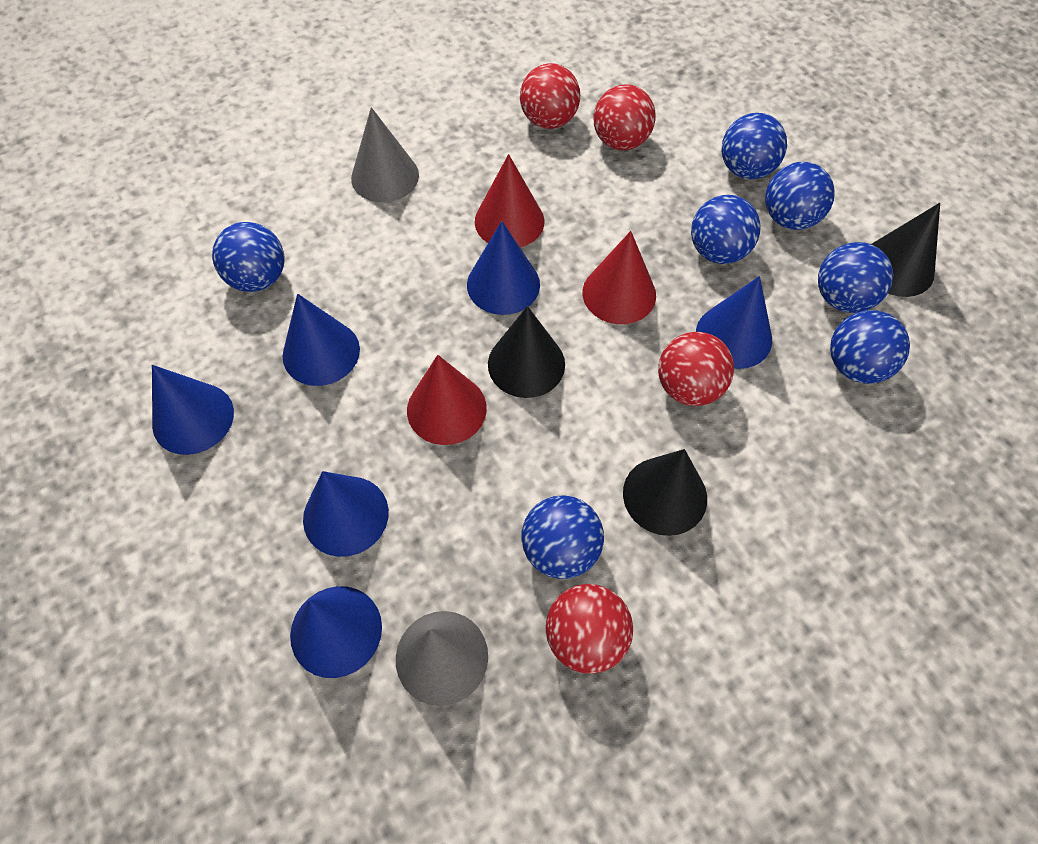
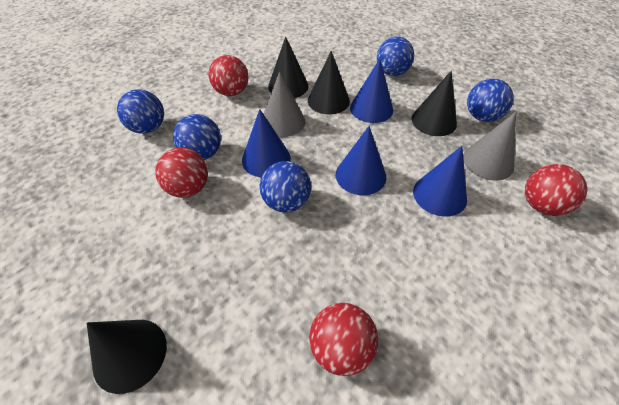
black cone: [488,306,565,398] [623,449,707,536] [871,203,940,297] = 3 -> [87,320,167,394] [268,37,309,98] [308,51,350,114] [412,71,457,136] = 4
blue ball: [212,222,285,292] [521,495,604,579] [691,195,761,264] [722,113,787,179] [765,162,835,230] [818,242,893,313] [830,310,910,384] = 7 -> [117,89,164,134] [173,114,221,160] [260,161,311,213] [377,37,414,76] [467,79,514,122] = 5
blue cone: [152,365,234,455] [283,294,360,386] [290,586,382,678] [303,471,389,557] [467,221,540,315] [696,276,772,369] = 6 -> [242,109,291,177] [336,126,386,195] [350,59,393,123] [413,146,467,217] = 4
red cone: [407,355,487,445] [475,154,545,248] [582,231,656,324] = 3 -> none = 0

